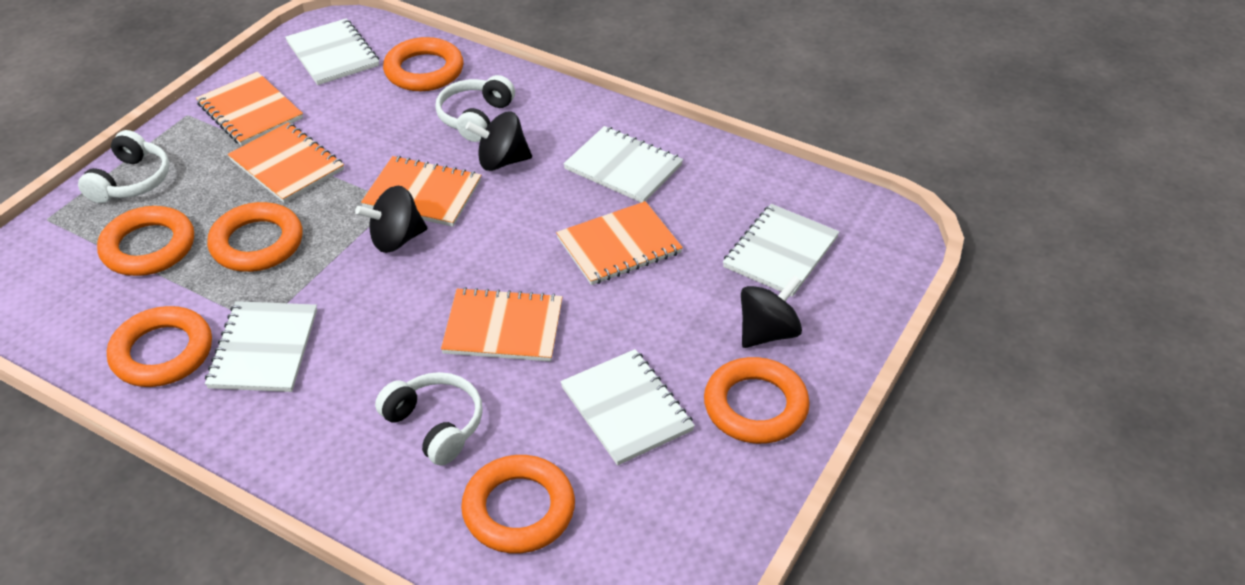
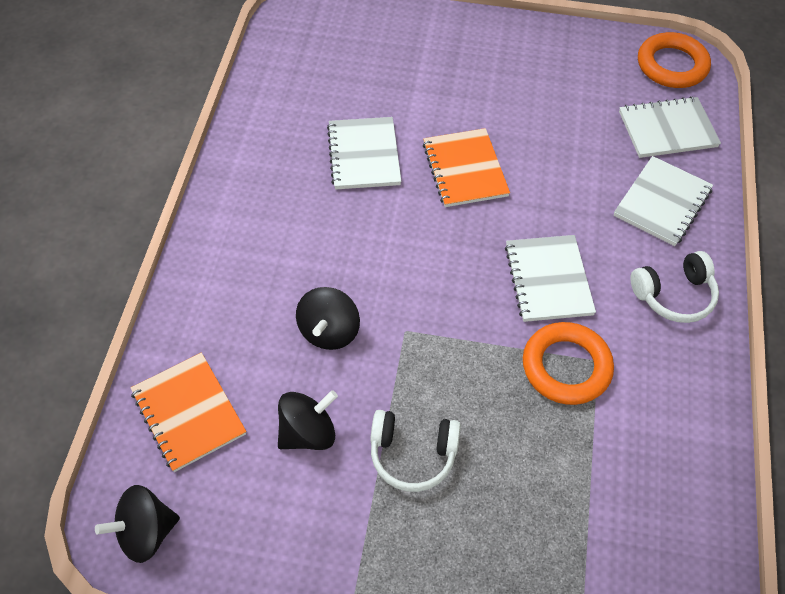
orange notebook: [196,72,303,146] [228,122,344,203] [361,156,481,227] [441,287,562,362] [556,201,683,285] = 5 -> [130,353,246,472] [423,128,510,207] = 2
orange ring: [97,206,194,276] [107,306,212,387] [207,202,303,272] [383,37,463,91] [461,455,575,553] [704,357,810,444] = 6 -> [523,322,614,405] [638,32,711,88] = 2
white headphones: [78,130,169,203] [375,372,483,466] [435,75,515,142] = 3 -> [370,410,461,492] [630,251,719,323] = 2
white notebook: [205,301,317,392] [285,19,379,85] [560,349,695,466] [563,126,683,203] [723,204,840,297] = 5 -> [327,117,402,190] [505,235,596,322] [614,156,713,246] [619,96,721,158] = 4

